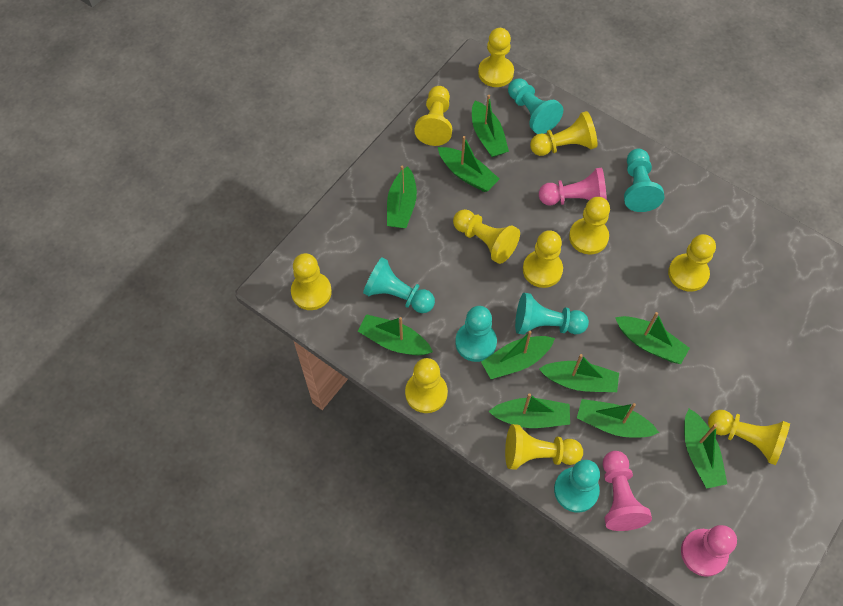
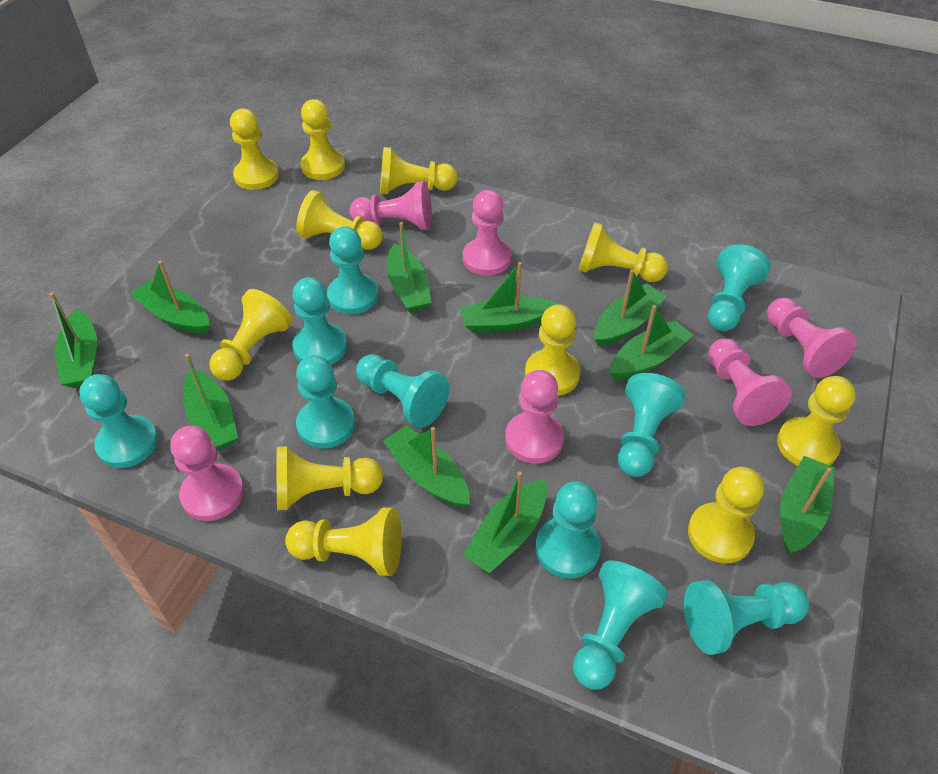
pink pawn: [539,168,607,206] [603,451,652,531] [681,525,737,577] = 3 -> [170,426,244,521] [349,181,432,230] [463,190,511,276] [505,370,564,464] [708,339,792,426] [767,298,857,378] = 6
turquoise pawn: [363,257,435,313] [455,306,497,362] [508,78,563,134] [515,293,589,335] [554,460,600,513] [624,149,664,212] = 6 -> [79,374,158,468] [292,277,347,365] [296,355,355,449] [327,226,379,314] [356,354,449,428] [535,481,601,579] [573,561,668,690] [618,373,685,477] [684,580,809,655] [708,244,770,331] = 10

